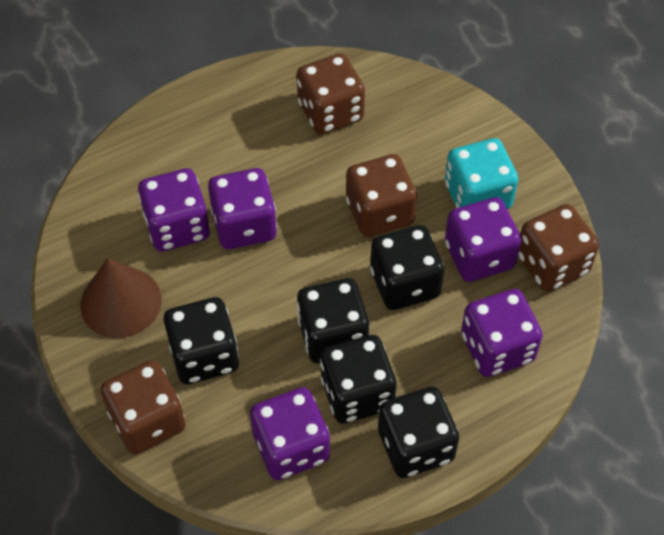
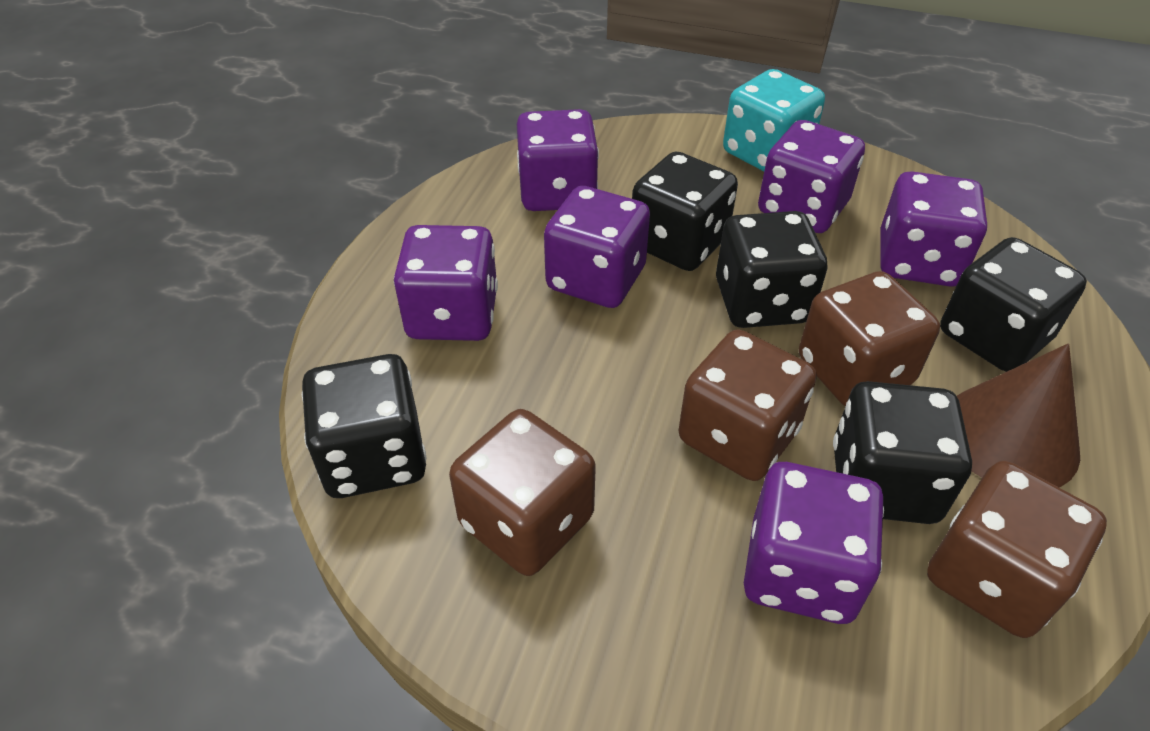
purple dice: [138,168,210,251] [208,168,277,249] [250,387,330,480] [445,197,521,282] [461,289,543,377] = 5 -> [394,225,498,341] [517,109,599,211] [544,186,650,308] [744,462,884,624] [758,120,865,233] [880,171,987,287] = 6

